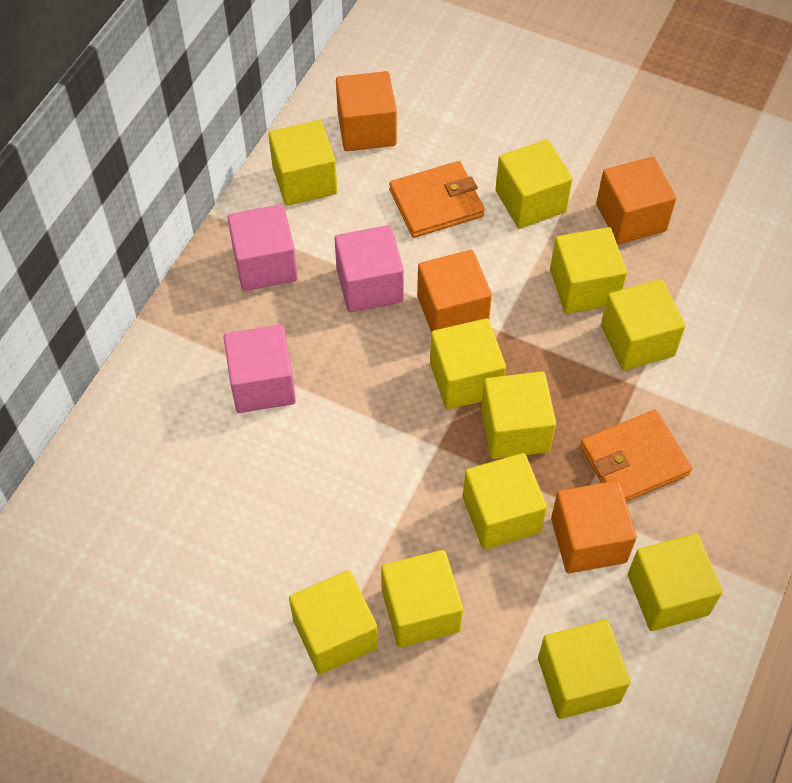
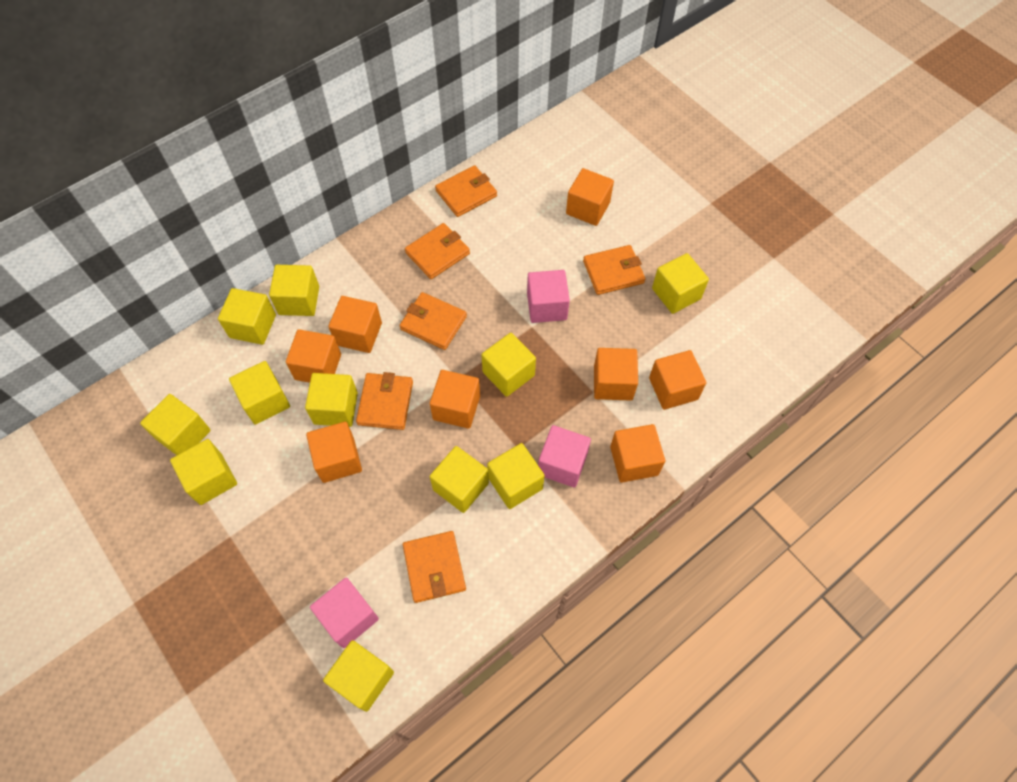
orange cube: [336,71,397,151] [417,250,492,332] [551,481,637,573] [596,157,676,244] = 4 -> [286,329,341,383] [306,422,362,483] [328,296,382,353] [430,370,480,429] [566,168,614,226] [594,348,638,401] [610,424,665,483] [649,350,706,410] = 8
orange wallet: [389,161,485,238] [580,410,692,502] = 2 -> [356,372,413,430] [399,292,467,350] [403,531,466,603] [405,223,470,279] [435,165,497,217] [583,245,645,295] = 6

